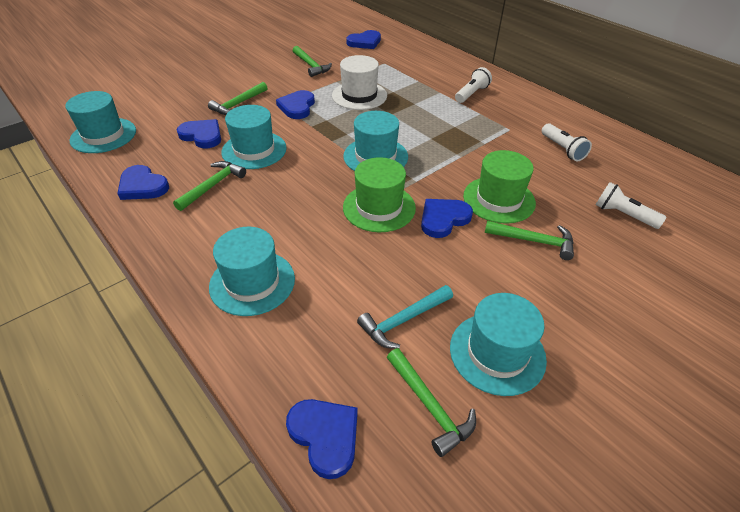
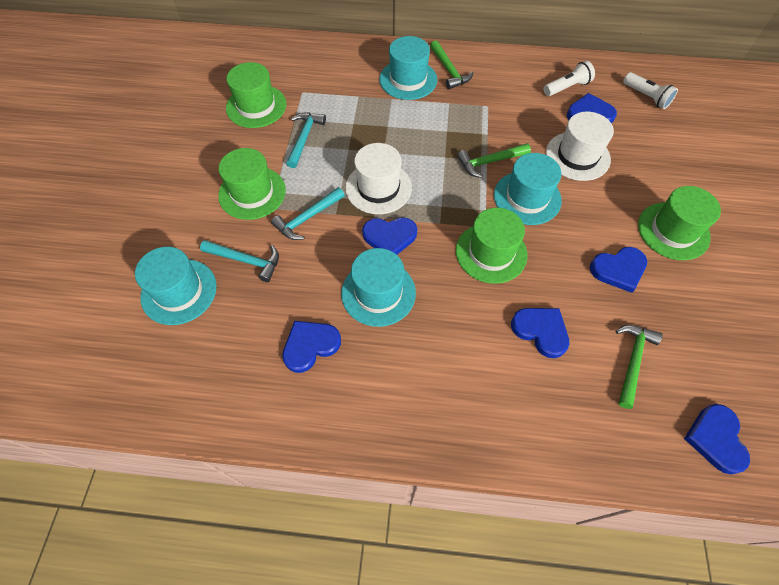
green hammer: [173,161,246,211] [208,82,267,115] [293,46,332,77] [387,348,476,457] [485,221,574,260] = 5 -> [430,41,473,89] [457,143,531,178] [616,325,663,409] = 3
green hat: [343,157,416,232] [463,150,536,223] = 2 -> [218,148,286,220] [226,62,286,128] [456,208,528,284] [638,186,721,260] = 4
turquoise hammer: [357,285,453,349] = 1 -> [200,240,279,282] [271,187,345,240] [286,112,326,168] = 3
turquoise hat: [65,91,136,153] [209,227,295,316] [221,105,287,169] [343,111,408,171] [450,293,547,396] = 5 -> [135,247,217,325] [341,248,416,327] [379,36,437,100] [494,153,562,225] = 4
white flashlight: [455,67,492,103] [542,123,592,161] [596,182,667,229] = 3 -> [544,61,595,96] [623,72,678,109] = 2
white hat: [332,55,387,110] = 1 -> [345,143,412,214] [546,112,614,181] = 2

